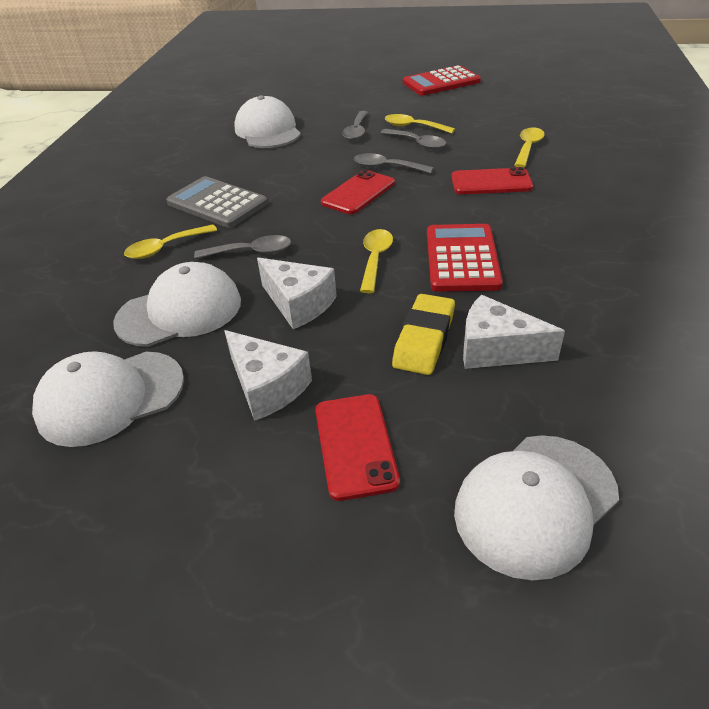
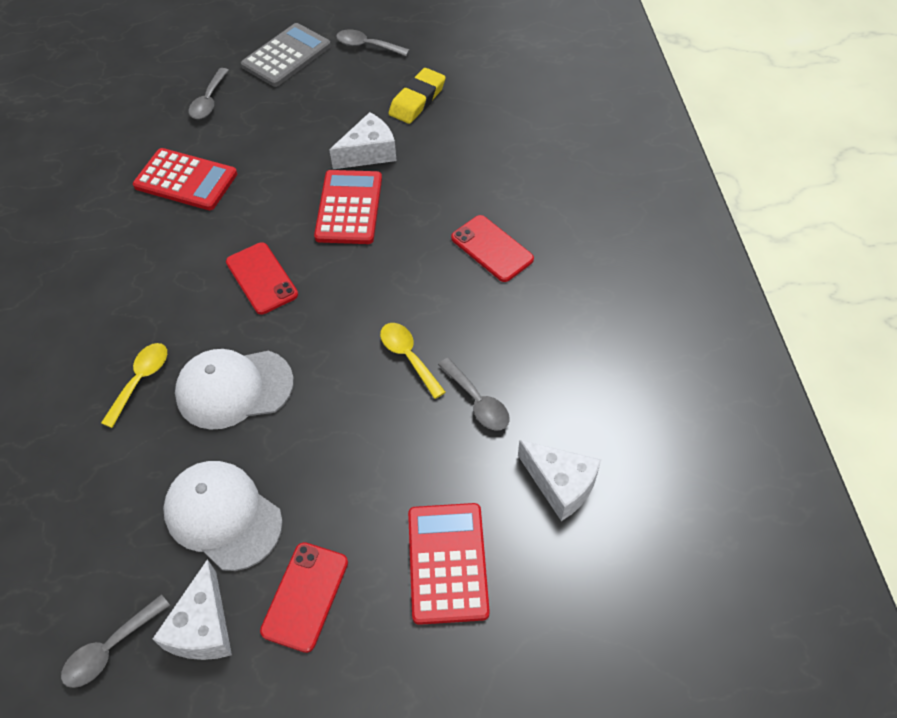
red calculator: [403,65,481,96] [427,224,503,292] = 2 -> [133,148,237,210] [314,170,382,244] [408,503,490,625] = 3
white cap: [32,351,184,447] [113,262,241,347] [234,95,301,148] [454,435,619,581] = 4 -> [163,461,283,571] [175,349,294,430] = 2
yellow spoon: [124,224,217,259] [360,229,393,293] [385,114,455,134] [514,128,545,168] = 4 -> [101,343,167,428] [380,323,445,399] = 2

